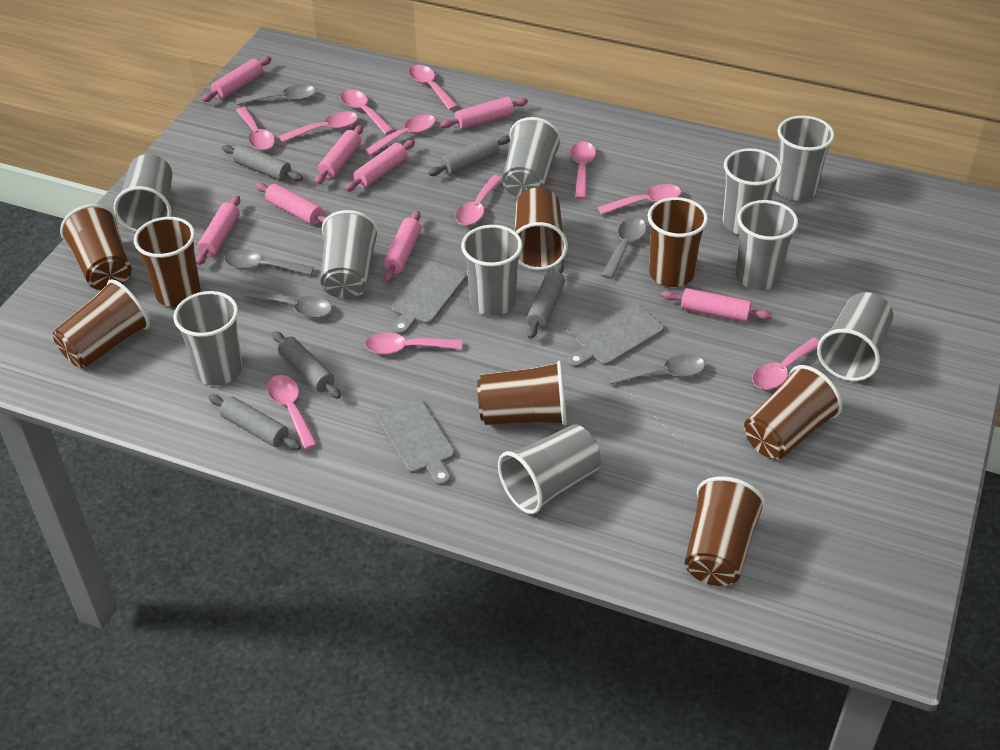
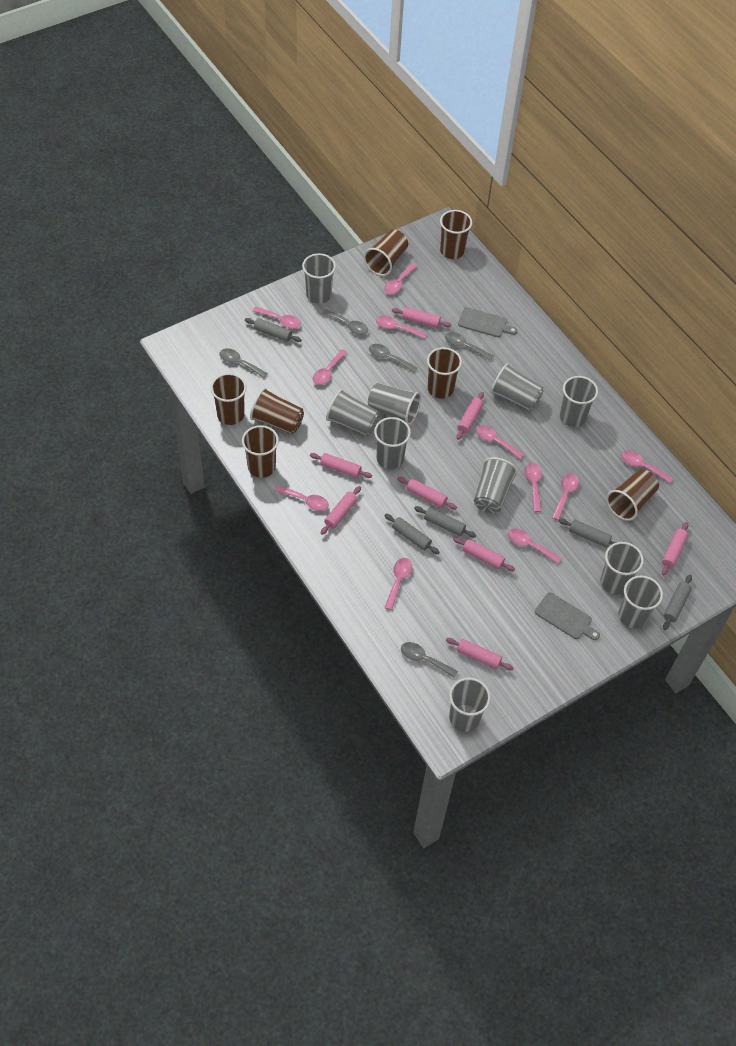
brown cup: [53,279,150,368] [60,204,132,290] [134,217,201,307] [477,361,567,425] [514,188,568,270] [648,197,708,287] [685,476,766,586] [744,365,842,460] = 8 -> [210,373,247,425] [242,425,279,478] [250,388,304,434] [364,230,408,276] [427,347,462,399] [440,210,472,259] [606,469,659,521] = 7
grey cutting board: [376,398,455,486] [391,262,466,335] [568,304,664,368] = 3 -> [458,307,517,337] [535,592,600,640] = 2

